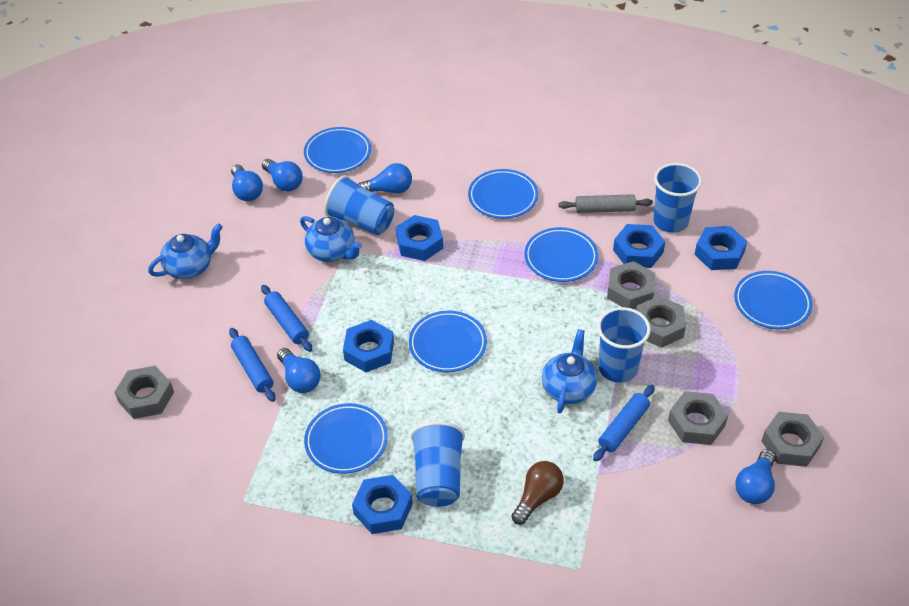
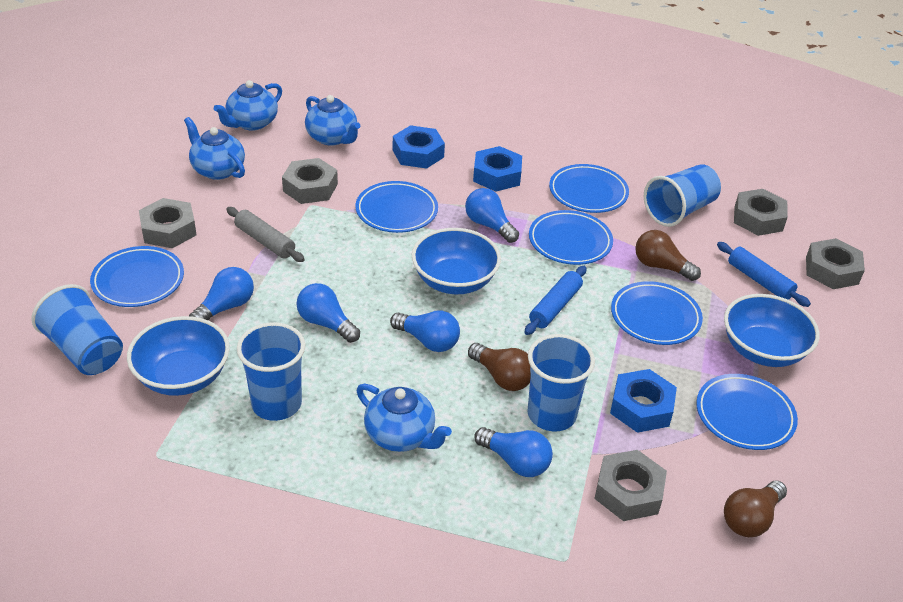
blue bowl: none = 0 -> [127,316,230,396] [412,228,501,294] [724,294,820,367] = 3
blue nut: [343,320,394,372] [352,475,413,534] [396,215,443,261] [613,224,665,268] [694,226,747,270] = 5 -> [393,125,445,169] [473,146,522,192] [610,369,677,433] = 3
blue rolling pin: [229,328,276,402] [261,285,312,352] [593,385,655,461] = 3 -> [525,266,586,335] [717,242,811,307] = 2
blue teapot: [148,223,223,279] [300,216,362,262] [542,329,597,413] = 3 -> [184,117,245,180] [214,80,282,131] [305,95,360,146] [357,384,452,452] = 4
brown light bulb: [511,461,564,525] = 1 -> [468,343,530,391] [635,230,701,281] [724,481,787,537] = 3

